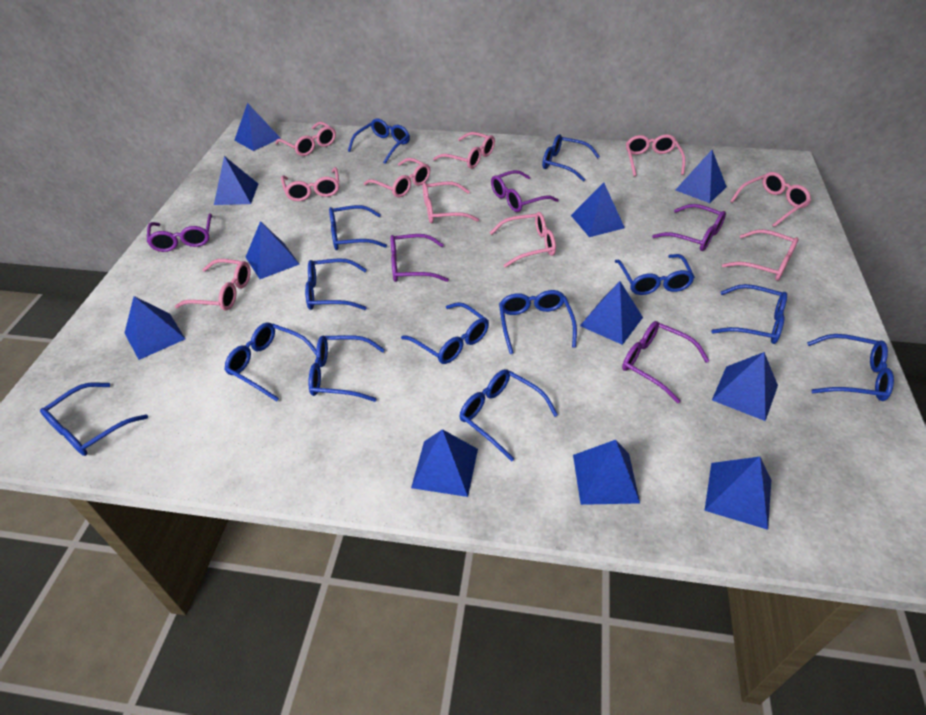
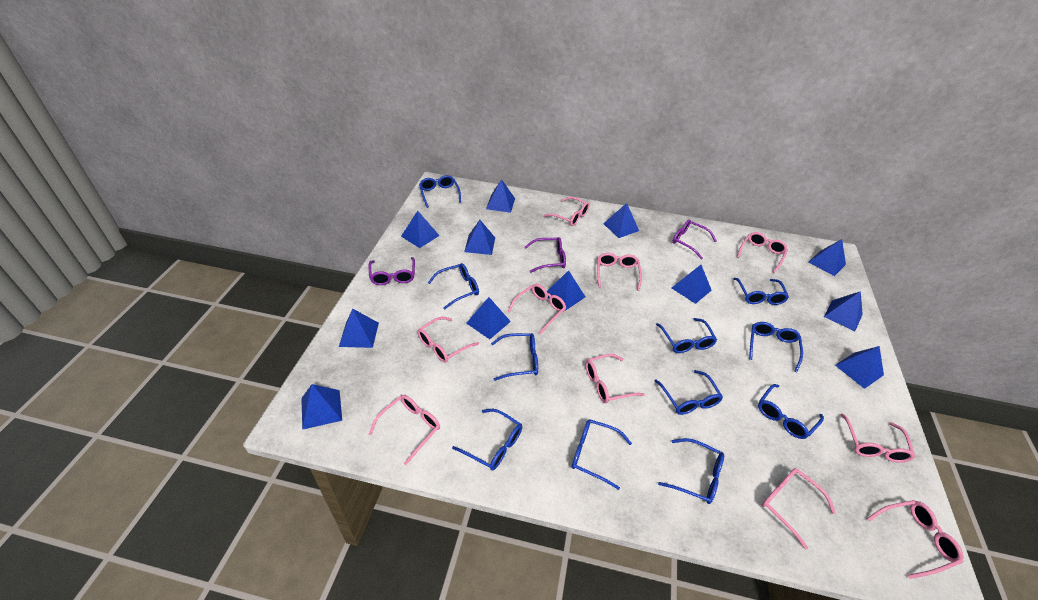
blue glasses: [40,382,148,456] [224,323,316,401] [305,258,367,310] [308,335,385,402] [329,205,387,250] [348,119,410,164] [401,302,489,364] [459,369,558,462] [499,290,577,354] [542,134,600,182] [614,254,695,295] [711,284,787,344] [807,334,894,401] = 13 -> [419,175,461,208] [428,263,479,310] [452,409,522,470] [491,333,538,381] [572,419,632,490] [655,370,723,415] [656,318,717,353] [658,438,724,504] [734,278,789,305] [749,322,803,372] [758,384,824,439] = 11
blue pyramid: [125,296,185,360] [214,156,258,205] [234,103,280,151] [246,221,300,279] [411,429,478,497] [571,182,625,237] [573,440,640,505] [580,281,643,345] [676,150,727,203] [704,457,771,530] [712,352,778,421] = 11 -> [301,384,342,430] [339,309,379,348] [401,211,440,248] [464,220,495,255] [466,297,511,339] [486,179,515,213] [547,270,585,311] [603,203,639,238] [672,265,712,304] [809,239,846,276] [824,291,863,331] [835,346,884,389] = 12
purple glasses: [147,213,212,252] [390,234,449,282] [491,170,559,212] [622,321,709,403] [652,204,726,251] = 5 -> [368,257,415,285] [525,237,566,273] [672,219,717,260] = 3

